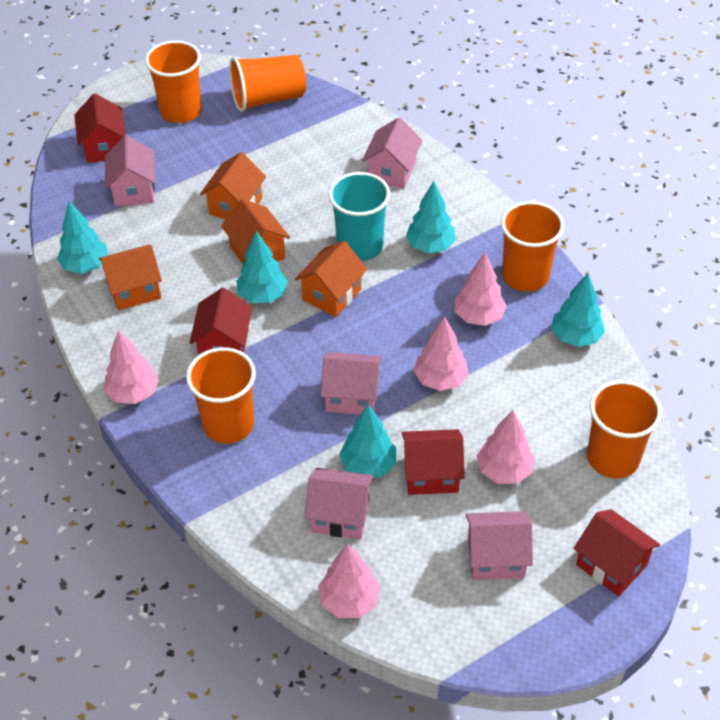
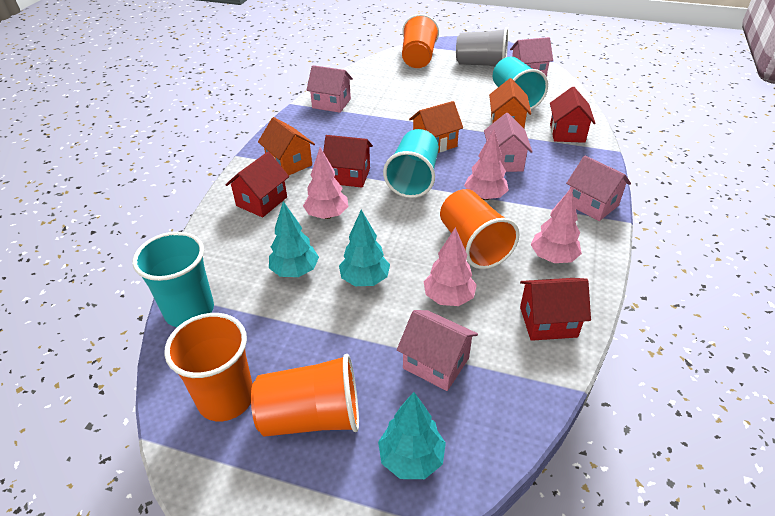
grey cup: none = 0 -> [456,28,508,66] = 1
orange cup: [145,40,202,123] [186,347,256,444] [229,55,306,112] [501,201,564,292] [587,380,662,478] = 5 -> [164,313,253,421] [251,354,359,437] [402,14,439,68] [440,189,520,269] = 4
orange house: [99,245,162,310] [200,152,266,220] [221,199,290,264] [295,241,367,317] = 4 -> [258,117,315,175] [409,101,463,153] [489,78,531,128] = 3
pink tree: [104,330,159,404] [318,544,380,618] [414,316,469,391] [455,252,507,326] [477,410,535,484] = 5 -> [303,148,348,219] [424,227,477,306] [464,130,509,200] [531,187,582,263] = 4
turquoise cup: [329,172,390,261] = 1 -> [133,232,214,327] [383,129,439,198] [493,57,548,109] = 3
turquoise tree: [57,201,108,274] [236,231,288,303] [339,404,396,478] [406,181,456,253] [551,273,605,347] = 5 -> [269,201,319,277] [339,210,390,286] [378,392,446,479] = 3

